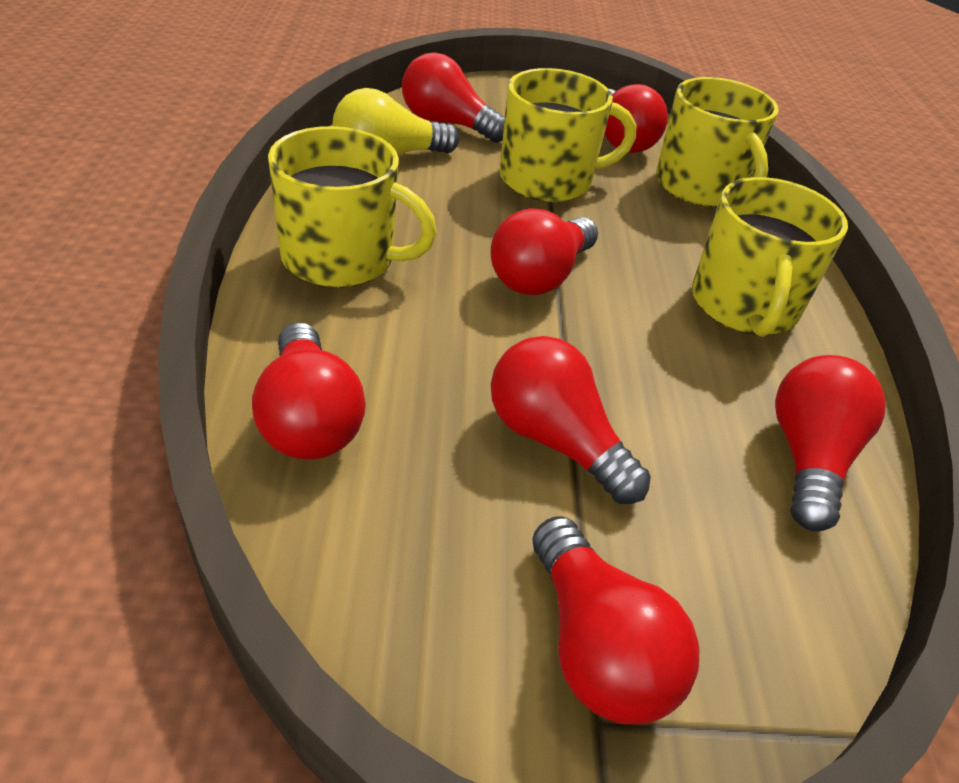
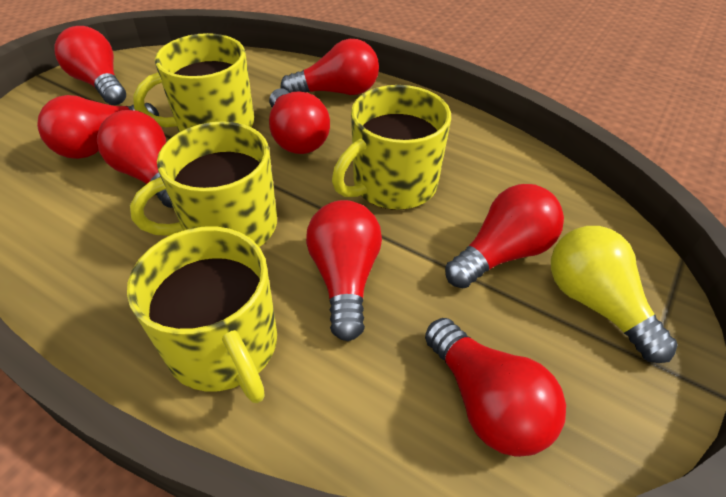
red light bulb: [252,322,366,460] [402,52,505,143] [491,208,598,295] [491,336,651,504] [532,516,700,724] [604,84,668,153] [775,355,886,532] = 7 -> [37,95,159,159] [55,26,126,105] [97,110,173,208] [269,89,330,154] [280,39,379,95] [306,200,382,341] [425,318,566,457] [445,184,564,288] = 8

